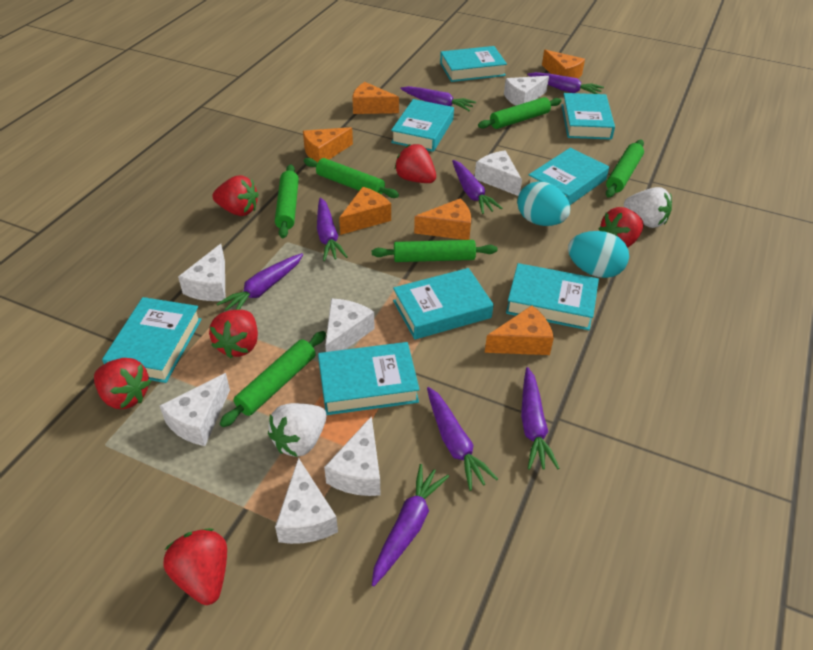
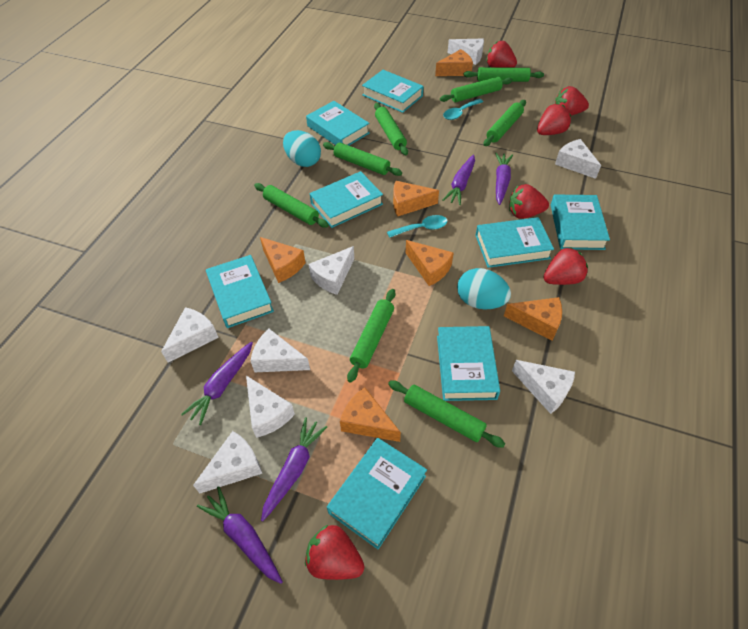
green rolling pin: [220,331,326,427] [275,164,299,238] [304,158,399,198] [372,240,497,262] [478,97,562,129] [606,139,644,198] = 6 -> [254,183,329,228] [323,142,402,176] [347,289,395,383] [374,103,408,155] [388,380,505,448] [440,77,513,103] [464,67,544,82] [484,100,526,146] = 8
purple carrot: [217,253,303,311] [317,198,347,261] [372,464,449,586] [400,86,476,111] [427,387,498,491] [452,160,503,214] [521,367,560,470] [527,72,604,94] = 8 -> [181,342,253,425] [197,486,283,584] [261,417,327,522] [442,154,475,205] [495,153,513,205] = 5
turquoise spoon: none = 0 -> [387,215,448,238] [443,99,483,120] = 2
white cheese: [160,373,230,446] [178,244,225,301] [275,458,338,544] [324,416,380,496] [325,298,375,352] [475,150,522,196] [504,76,549,106] = 7 -> [161,307,219,363] [193,431,262,493] [246,376,295,438] [251,329,310,372] [308,246,354,295] [447,39,484,65] [512,360,575,414] [555,139,601,179] = 8
white strawberry: [268,403,327,457] [624,187,672,228] = 2 -> none = 0

